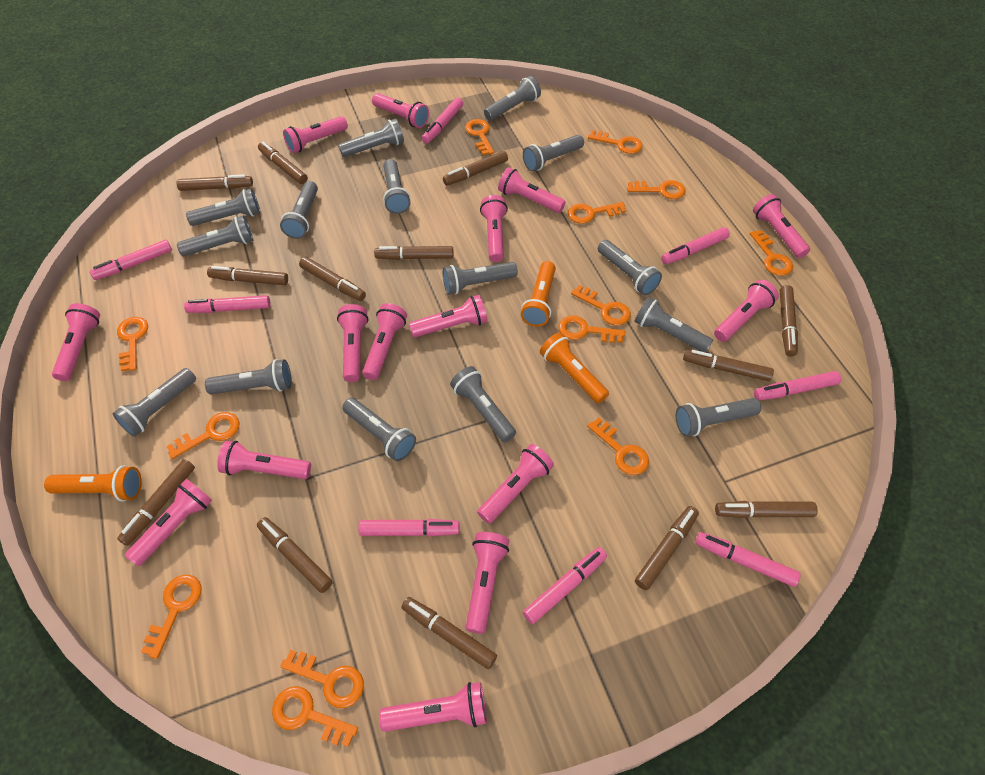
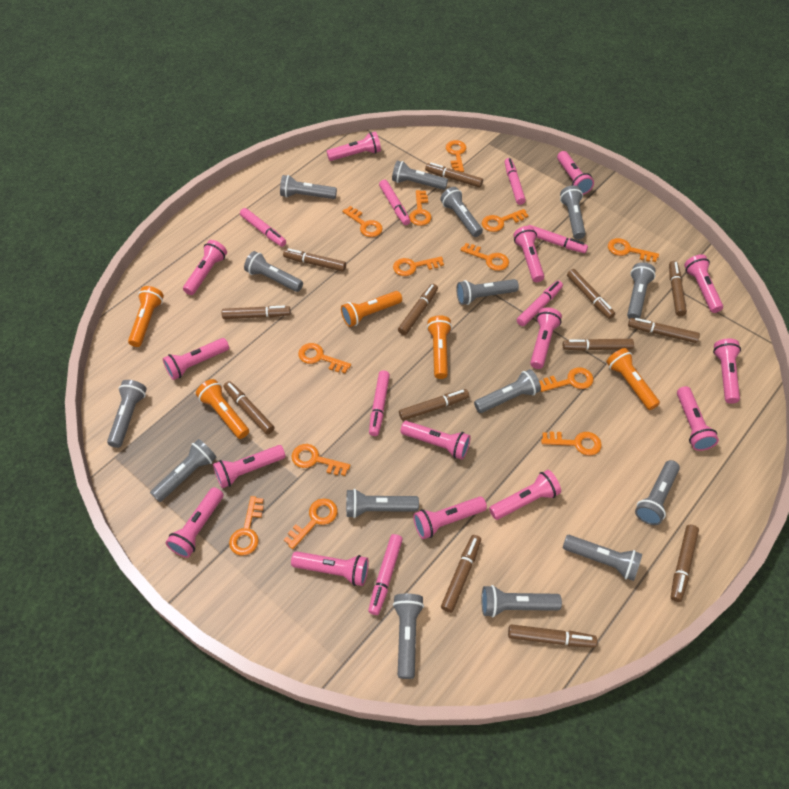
orange flashlight: [44,465,142,501] [521,261,556,326] [540,333,609,404] = 3 -> [128,286,164,347] [196,379,249,439] [341,291,402,327] [427,315,452,379] [606,348,660,410] = 5
pink marker: [90,240,172,280] [184,295,270,313] [358,519,460,537] [422,98,463,143] [523,547,607,624] [661,227,730,264] [696,532,801,587] [754,371,841,400] = 8 -> [240,208,286,247] [368,534,403,615] [369,371,390,436] [379,180,410,225] [505,158,526,205] [517,281,563,326] [528,225,588,253] = 7

